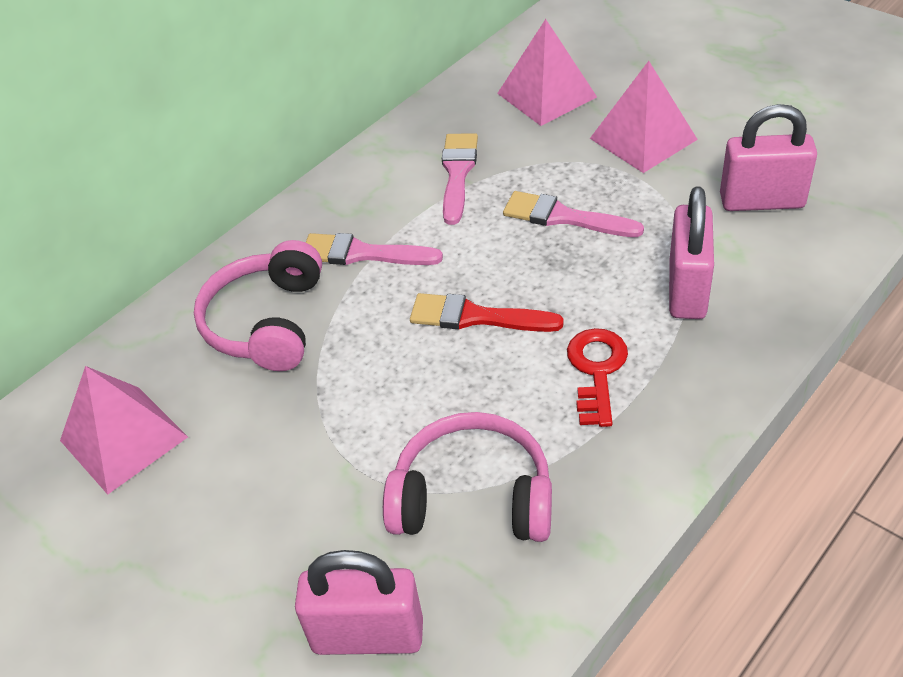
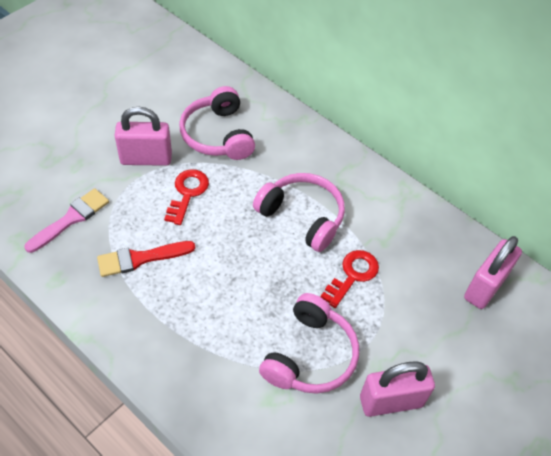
pink brush: [306,233,443,265] [442,133,478,225] [503,191,644,237] = 3 -> [25,188,109,253] = 1
pink headphones: [194,240,322,371] [383,412,552,542] = 2 -> [179,86,255,160] [253,173,345,252] [259,293,359,394] = 3
pink pyramid: [60,366,188,495] [497,19,597,126] [590,61,698,173] = 3 -> none = 0
red key: [567,328,628,427] = 1 -> [164,169,209,225] [321,250,379,308] = 2

